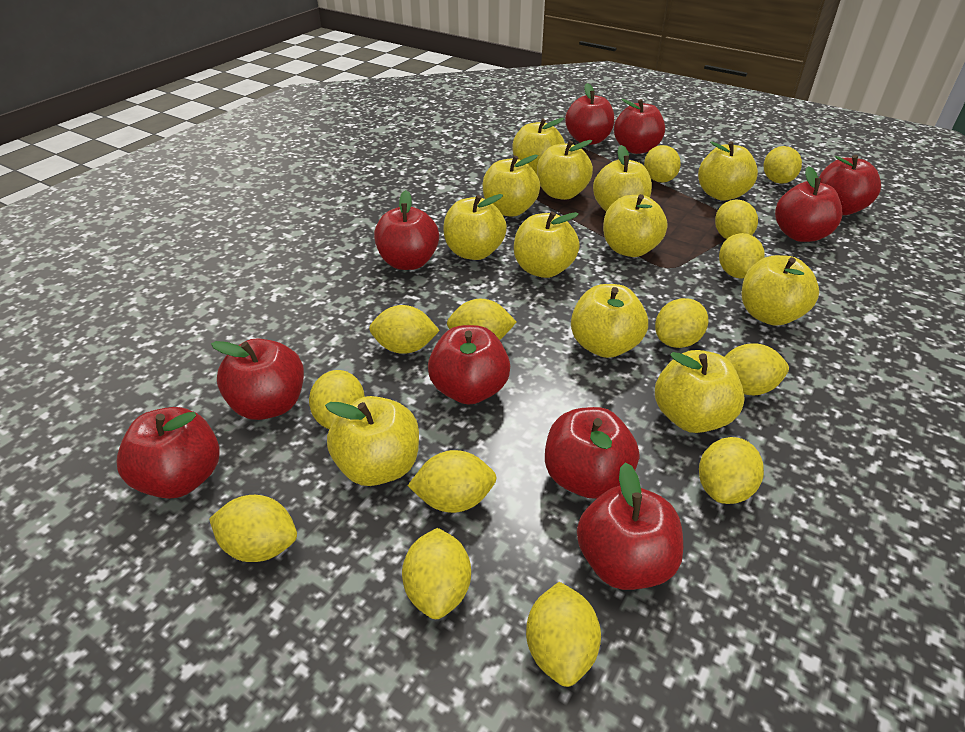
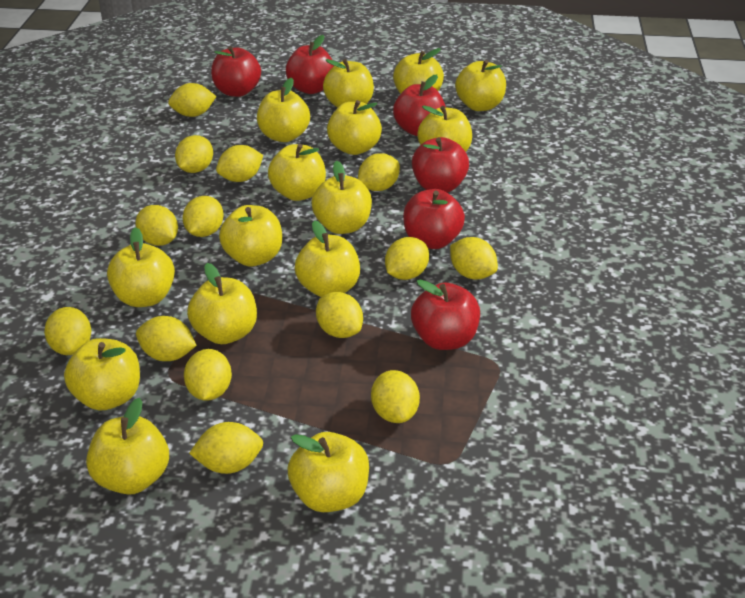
red apple: [117,407,220,499] [211,338,304,420] [374,190,439,270] [428,325,510,405] [545,407,639,499] [565,83,614,145] [577,462,683,590] [614,99,665,154] [775,166,842,242] [819,155,881,215] = 10 -> [211,46,261,97] [286,35,334,94] [393,74,446,136] [403,189,465,249] [411,279,480,350] [412,137,469,193] = 6
yellow apple: [325,396,419,486] [444,194,507,260] [483,155,540,217] [512,118,565,174] [514,211,580,278] [537,140,593,200] [571,284,648,358] [593,145,652,211] [603,194,668,257] [655,350,745,433] [698,141,758,201] [742,255,819,326] = 12 -> [64,338,140,411] [86,398,169,495] [107,227,175,307] [187,263,257,344] [219,205,282,266] [257,78,310,142] [268,144,326,201] [288,432,369,512] [295,220,360,297] [312,161,372,234] [323,59,374,108] [327,100,382,155] [393,48,444,94] [417,106,472,152] [455,60,506,111] = 15

